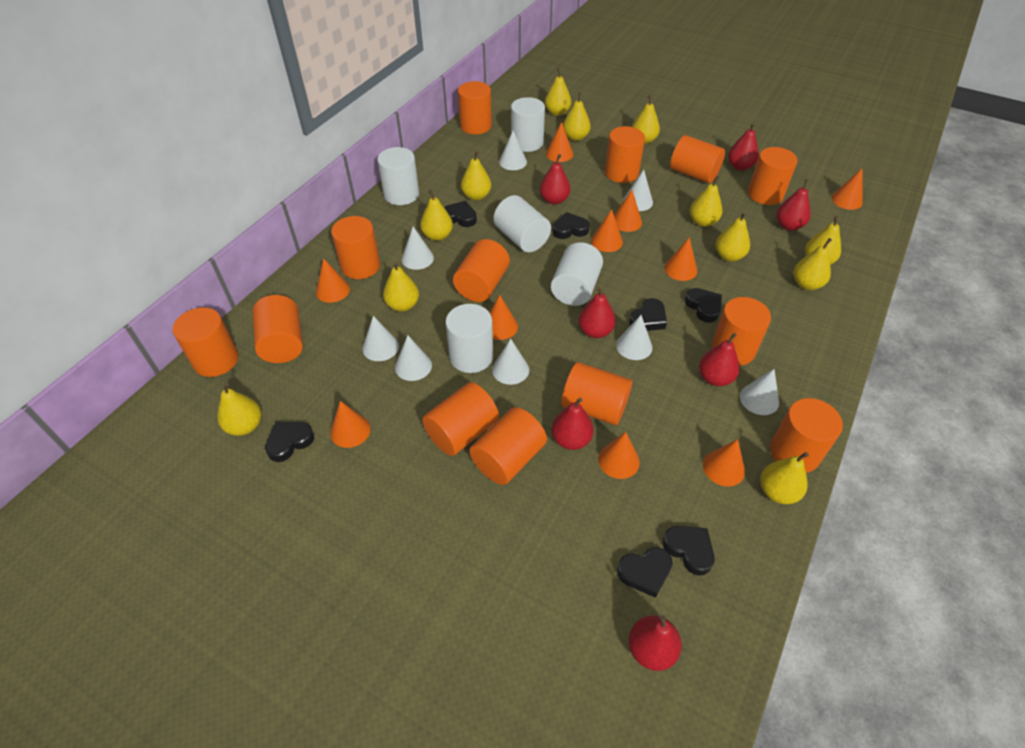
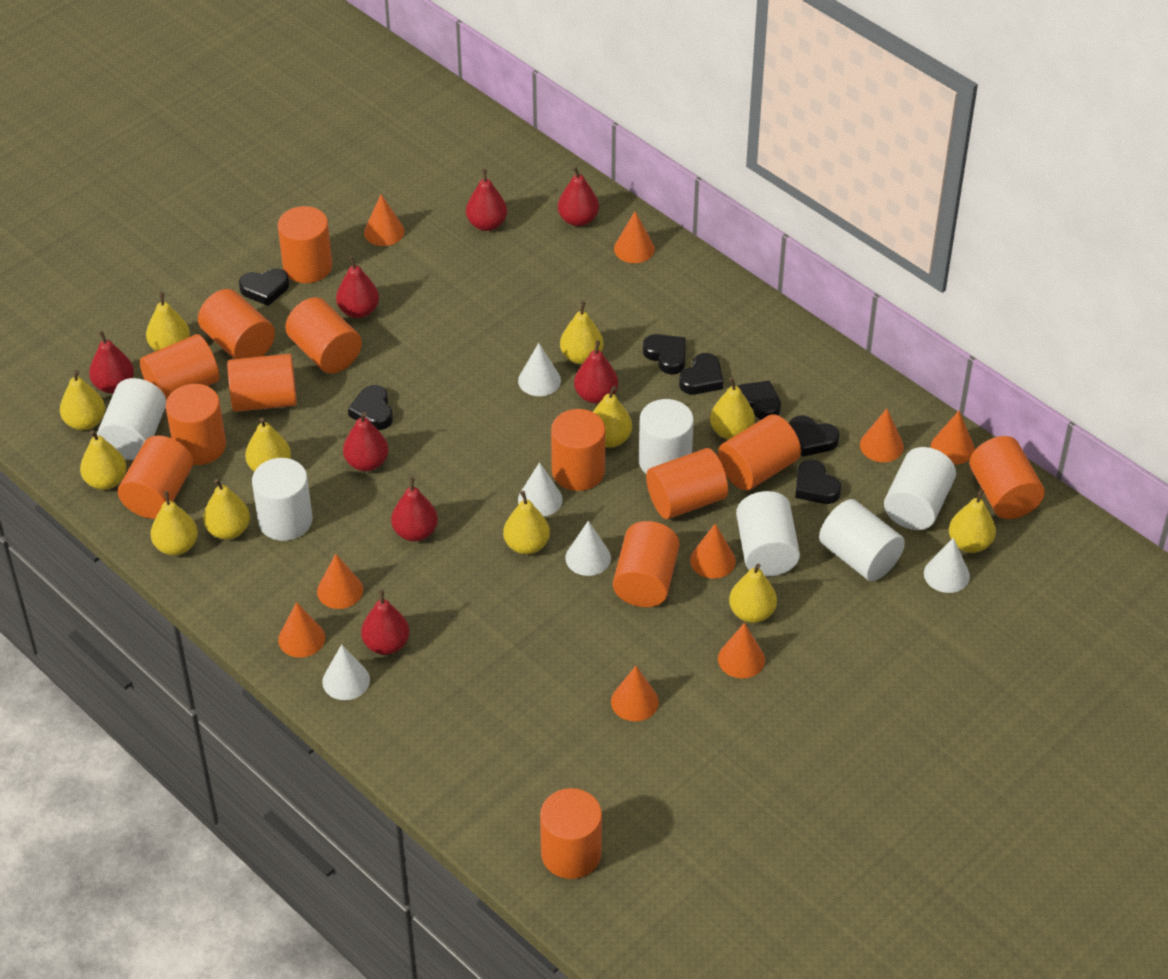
orange cone: [316,258,350,303] [330,401,371,448] [490,295,518,340] [546,122,573,162] [591,209,623,252] [598,432,640,479] [614,190,642,232] [664,237,697,281] [703,439,745,487] [832,168,863,210] = 10 -> [278,602,325,658] [317,554,363,609] [364,194,405,246] [611,666,659,721] [614,211,655,263] [690,524,736,579] [718,623,765,678] [860,409,904,462] [931,411,975,465] = 9
red pear: [540,154,570,205] [551,398,594,450] [578,287,616,338] [629,615,682,671] [699,333,740,386] [728,123,759,171] [776,179,811,231] = 7 -> [89,331,134,393] [336,256,379,318] [343,412,388,471] [361,590,409,655] [391,477,438,541] [466,169,507,231] [558,166,599,226] [574,340,618,404] = 8
white cone: [362,316,399,361] [395,335,432,381] [402,227,434,270] [492,339,529,385] [499,131,527,170] [616,315,652,360] [623,170,653,211] [740,369,779,415] = 8 -> [322,644,370,700] [518,343,561,396] [518,462,563,517] [565,521,611,576] [924,538,970,593] = 5
white cylinder: [377,147,419,205] [445,304,493,373] [494,195,551,252] [511,97,545,152] [551,242,603,306] = 5 -> [97,378,166,460] [252,458,312,541] [639,399,694,474] [736,491,800,576] [819,499,905,581] [884,447,956,530] = 6

